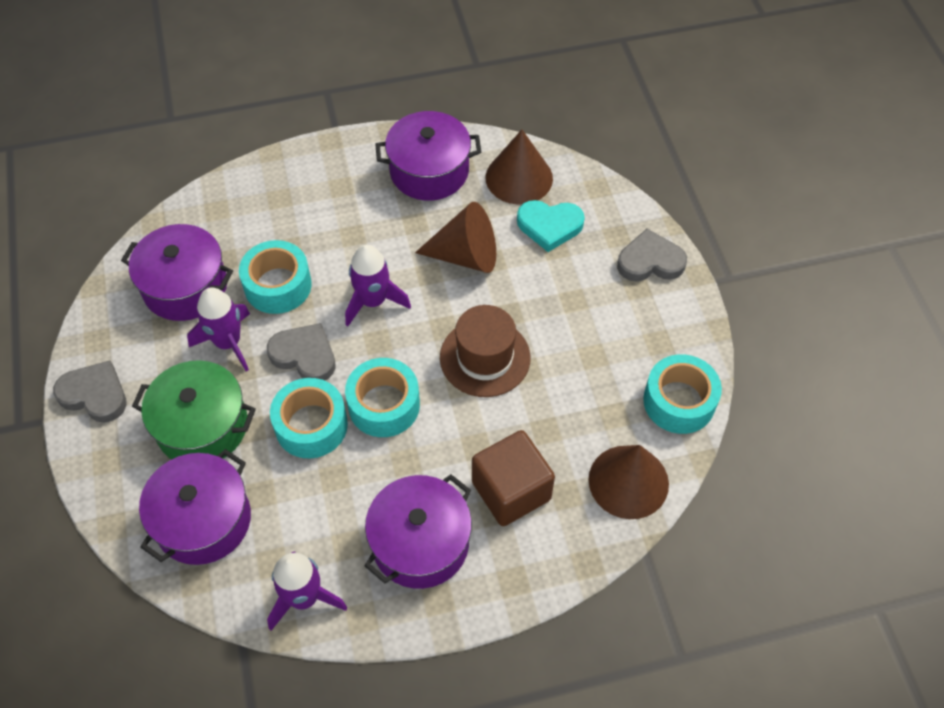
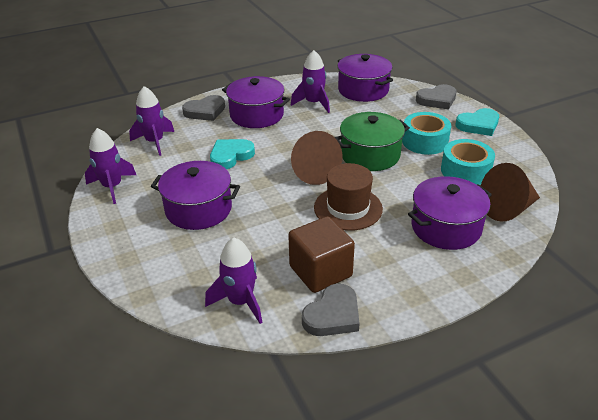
brown cone: [415,202,496,273] [485,130,553,205] [588,445,669,519] = 3 -> [291,131,343,185] [481,163,540,222] = 2
purple rocket: [187,287,250,371] [267,551,347,631] [345,245,411,327] = 3 -> [85,128,136,204] [129,86,174,156] [205,238,262,324] [291,50,330,113] = 4
turquoise heart: [517,200,585,252] = 1 -> [210,139,255,169] [456,108,499,136] = 2
turquoise tape: [239,240,312,314] [270,378,348,459] [345,358,420,437] [643,354,722,434] = 4 -> [402,112,451,155] [441,139,495,185] = 2

